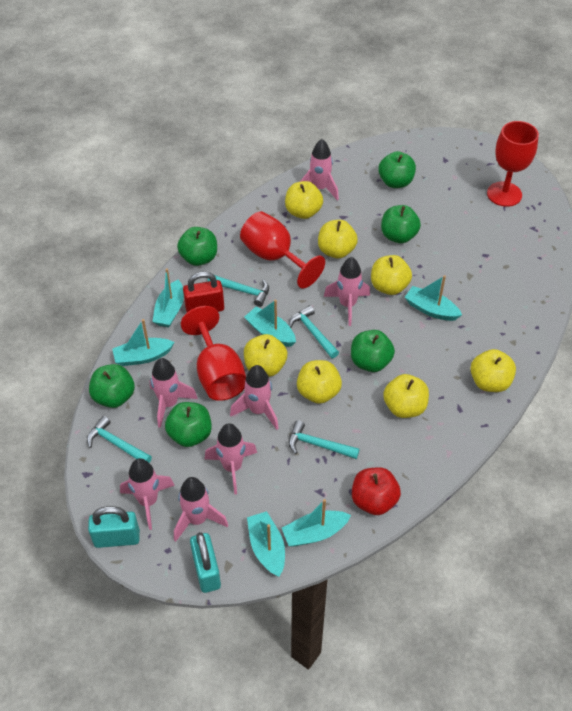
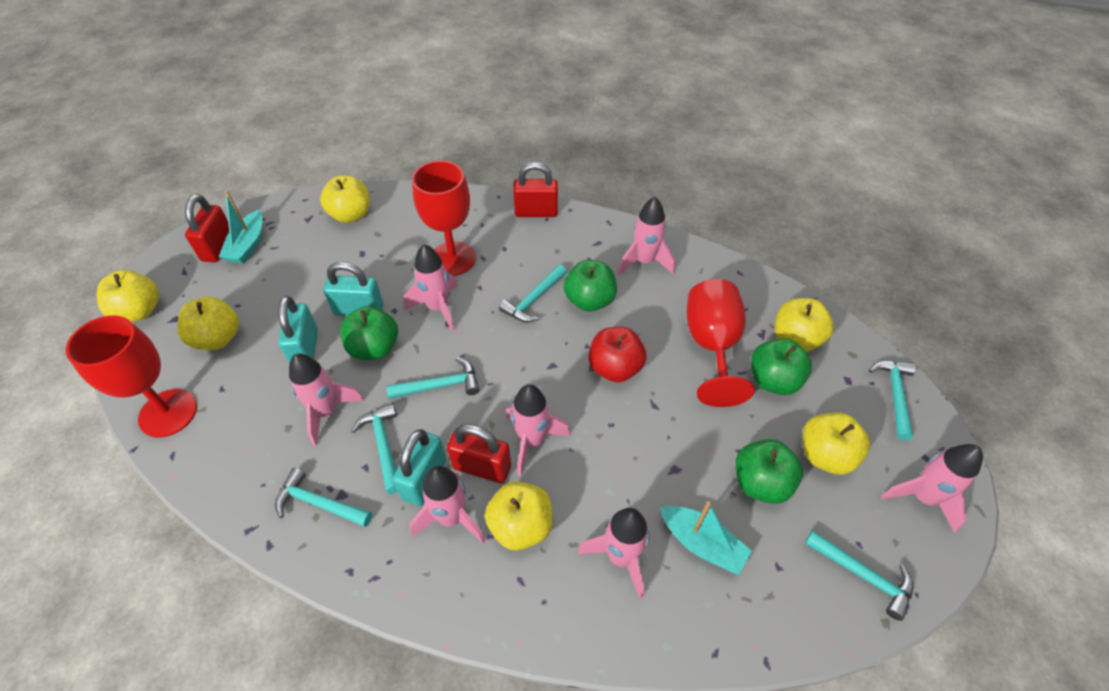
green apple: [89,364,135,408] [165,402,212,447] [177,227,217,266] [351,330,395,372] [378,151,416,188] [381,205,421,243] = 6 -> [340,306,398,360] [564,260,617,312] [736,439,803,504] [751,338,812,395] = 4
red padlock: [183,272,224,313] = 1 -> [185,194,229,263] [447,424,511,483] [513,162,558,217] = 3
turquoise boat: [112,319,175,366] [152,268,184,327] [245,300,296,347] [247,511,285,577] [282,499,351,547] [405,275,462,321] = 6 -> [219,190,262,264] [660,501,752,575] = 2
turquoise hammer: [87,416,152,463] [208,275,269,307] [289,305,339,358] [289,420,360,459] = 4 -> [275,468,372,527] [351,404,398,494] [387,358,479,399] [499,264,567,322] [805,530,913,621] [869,361,916,441] = 6
turquoise padlock: [88,506,140,548] [190,532,221,593] = 2 -> [278,296,318,364] [323,262,383,316] [393,429,446,506] = 3
yellow apple: [244,334,287,377] [285,181,323,219] [297,360,342,404] [318,220,358,258] [371,255,412,295] [383,374,429,418] [470,349,516,392] = 7 -> [97,270,159,322] [177,296,239,350] [320,176,370,223] [485,481,553,550] [775,298,834,352] [803,413,870,475] = 6

